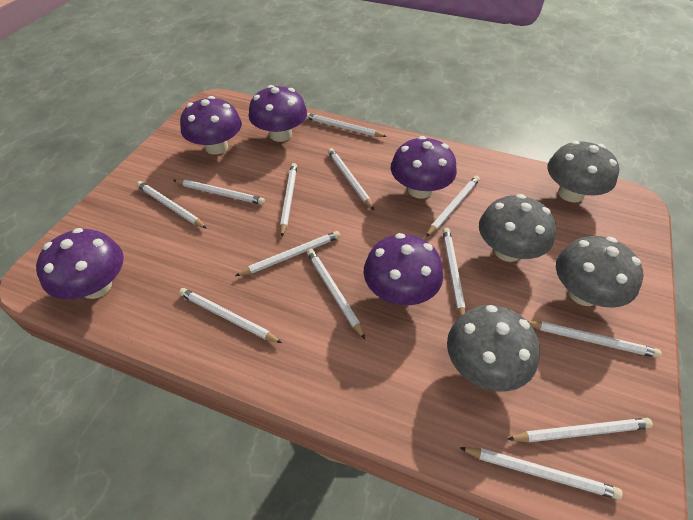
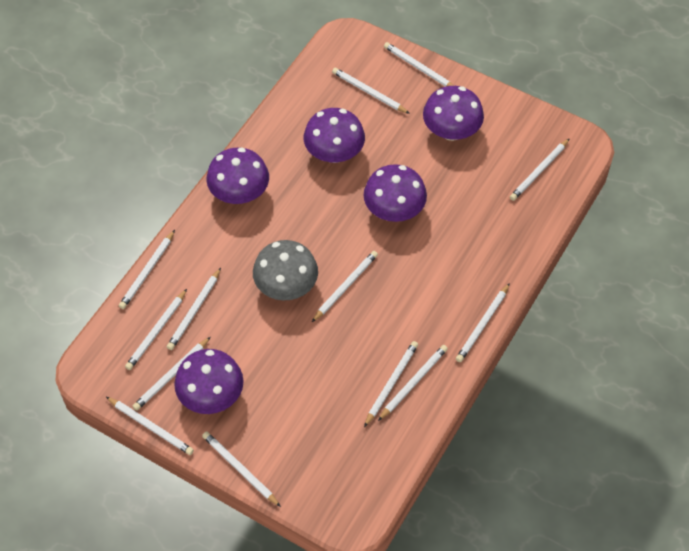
grey mushroom: [447,305,540,392] [479,194,556,262] [547,141,619,203] [556,236,644,308] = 4 -> [253,240,318,300] = 1

